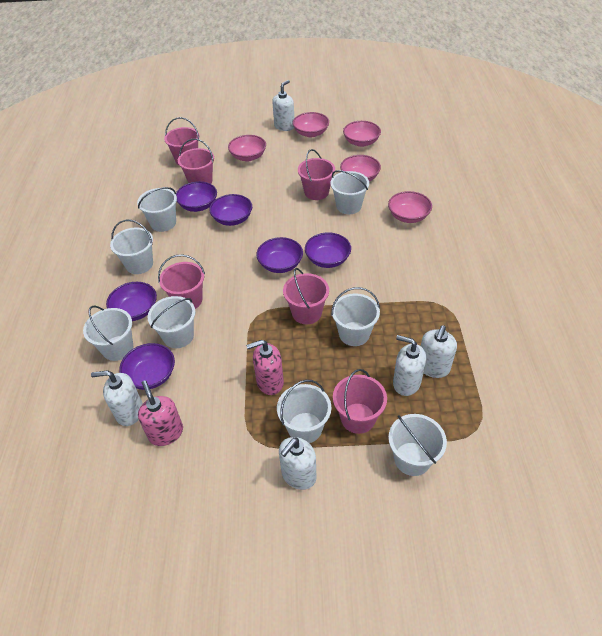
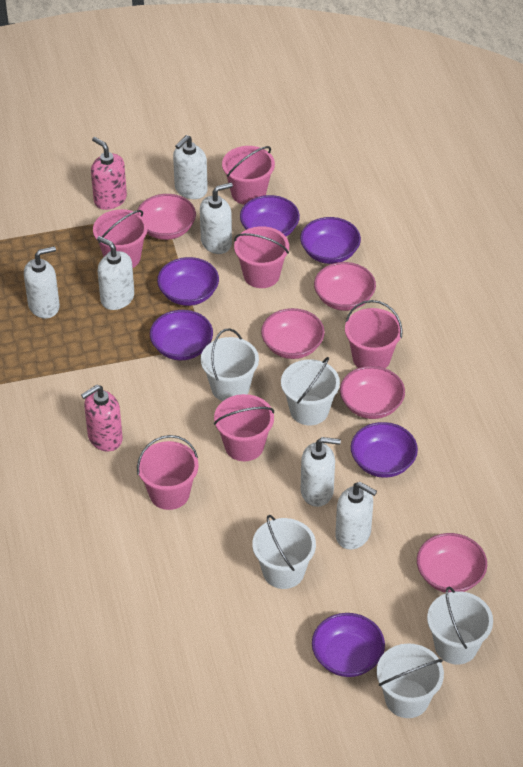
white bucket: [83,306,133,361] [110,219,153,274] [137,187,177,232] [148,296,196,348] [277,380,331,443] [330,170,369,214] [331,287,380,346] [388,414,447,476] = 8 -> [201,328,259,401] [252,515,316,589] [281,357,340,425] [377,643,444,718] [427,587,493,665] = 5
white soap dispenser: [91,370,143,426] [272,80,294,131] [279,437,316,490] [393,335,426,396] [421,325,457,378] = 5 -> [24,246,60,318] [97,236,134,310] [173,135,208,199] [200,182,233,254] [301,437,341,507] [335,482,377,550] = 6

